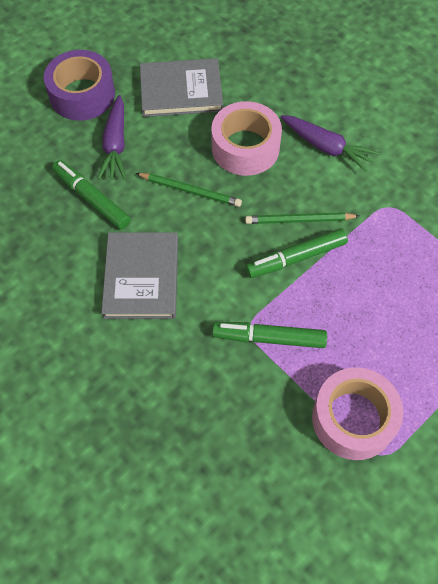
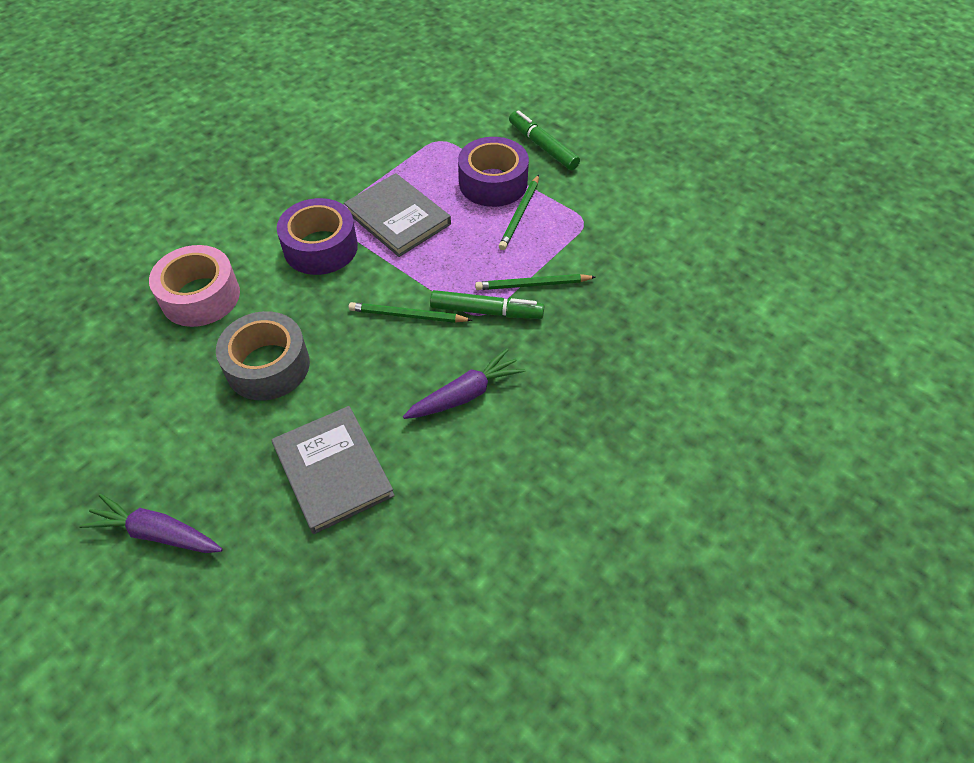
green marker: [52,160,131,230] [212,322,327,348] [245,229,348,278] = 3 -> [430,290,544,319] [509,110,580,170] = 2
green pencil: [136,173,242,207] [245,212,359,224] = 2 -> [349,302,472,323] [475,274,596,290] [499,175,539,250] = 3
grey tape: none = 0 -> [216,311,310,400] = 1
pink tape: [211,101,282,176] [312,367,403,460] = 2 -> [149,245,240,327] = 1
purple tape: [44,50,115,121] = 1 -> [277,198,358,275] [458,137,529,207] = 2

